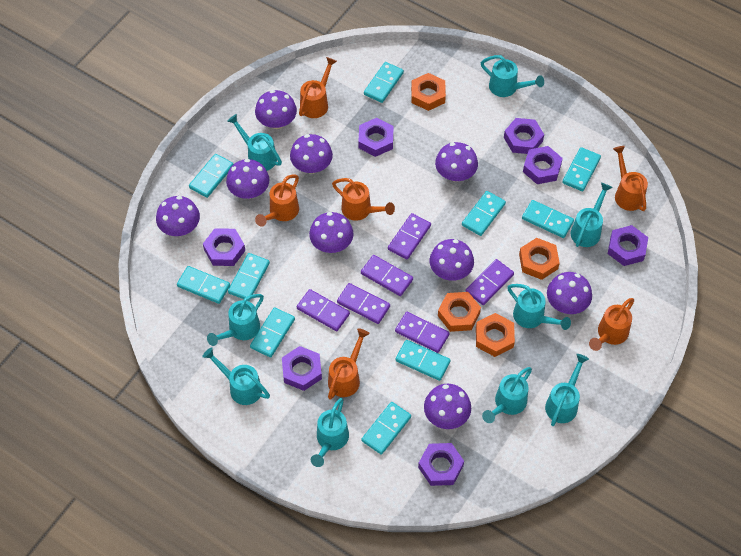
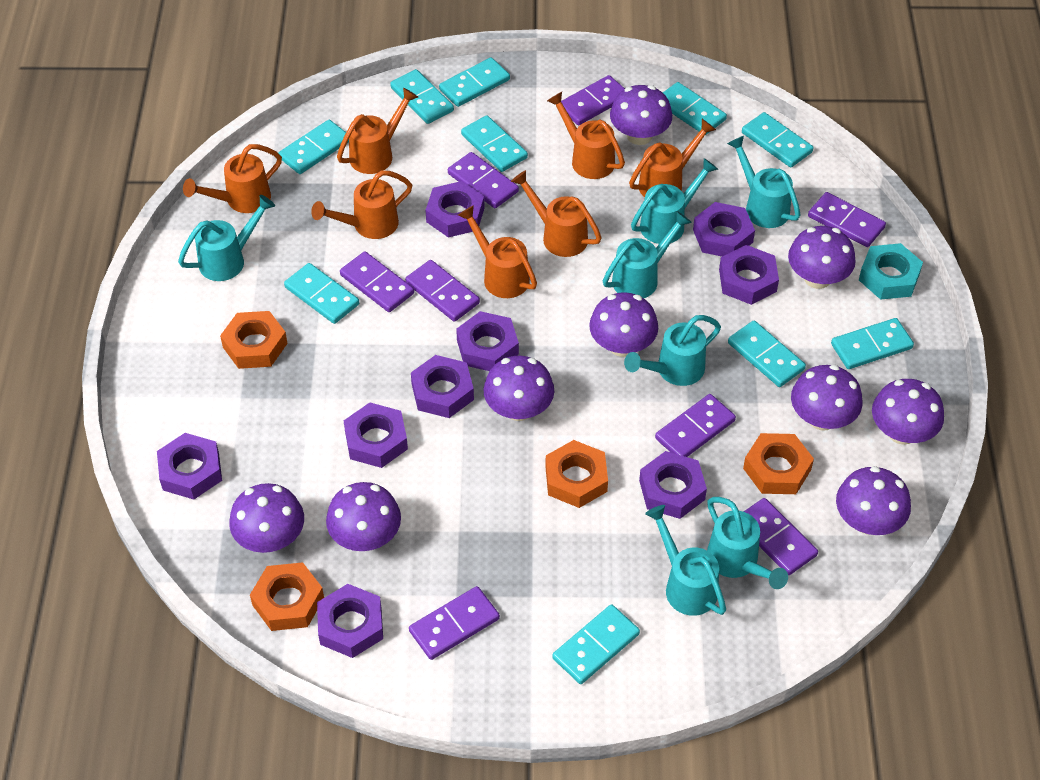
orange watering can: [255,174,299,227] [299,57,337,118] [328,328,370,400] [332,178,395,221] [589,298,634,351] [613,146,648,211] = 6 -> [183,144,282,213] [311,170,412,239] [337,87,418,174] [458,205,537,298] [511,170,602,257] [547,92,625,179] [629,119,716,197] = 7
purple domino: [297,289,350,331] [337,283,390,324] [361,255,413,296] [388,213,431,259] [395,312,449,353] [466,259,514,305] = 6 -> [340,251,414,312] [405,260,480,322] [409,586,500,660] [448,152,519,208] [561,75,625,125] [655,394,736,457] [744,498,818,575] [808,192,886,247] = 8
purple nut: [203,228,245,266] [282,346,322,391] [359,118,394,157] [418,443,464,486] [504,118,544,154] [523,146,563,184] [608,225,648,266] = 7 -> [157,433,222,499] [317,584,383,658] [344,403,408,468] [411,355,474,418] [426,181,485,238] [456,311,519,371] [639,451,707,519] [693,202,755,257] [719,245,779,305] = 9
turquoise nut: none = 0 -> [859,243,923,300] = 1
turquoise watering can: [202,347,270,405] [207,294,264,346] [227,114,282,171] [311,398,349,467] [481,55,544,97] [482,367,532,423] [507,284,571,330] [545,354,589,426] [571,183,612,247] = 9 -> [178,195,275,281] [603,211,692,298] [624,315,721,386] [631,158,718,244] [645,505,726,616] [707,497,788,589] [727,136,801,228] = 7

